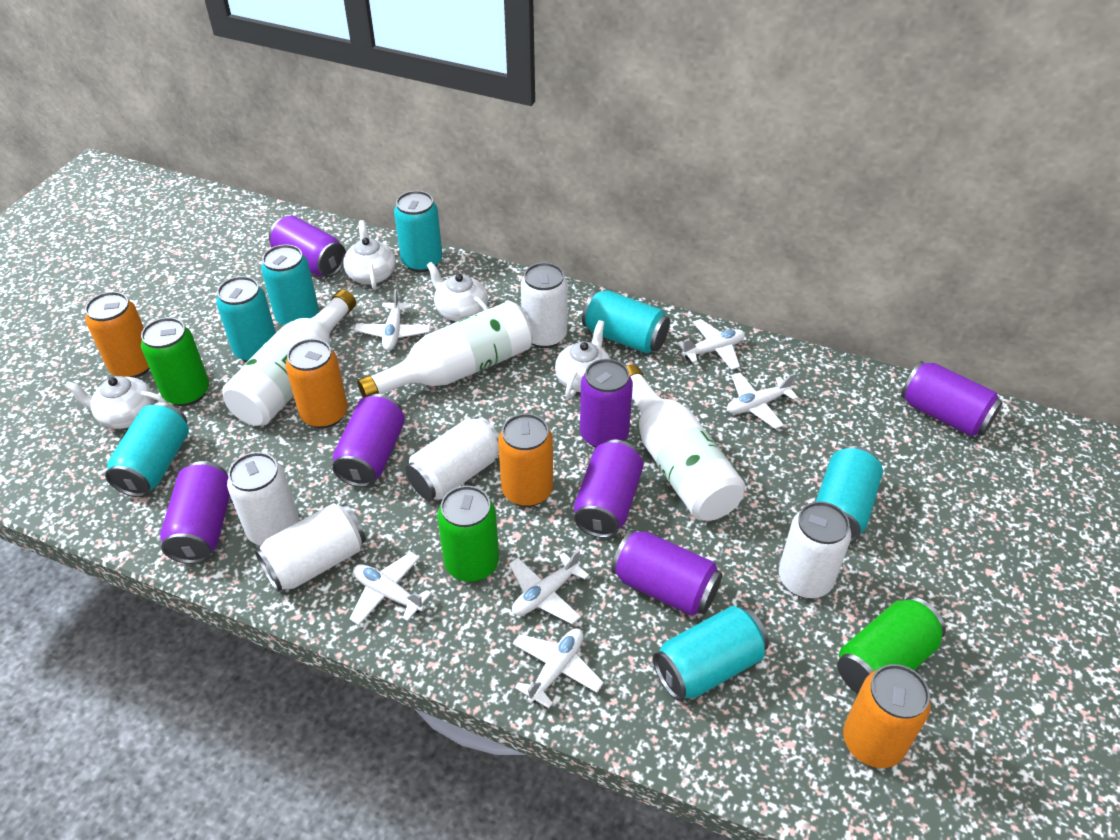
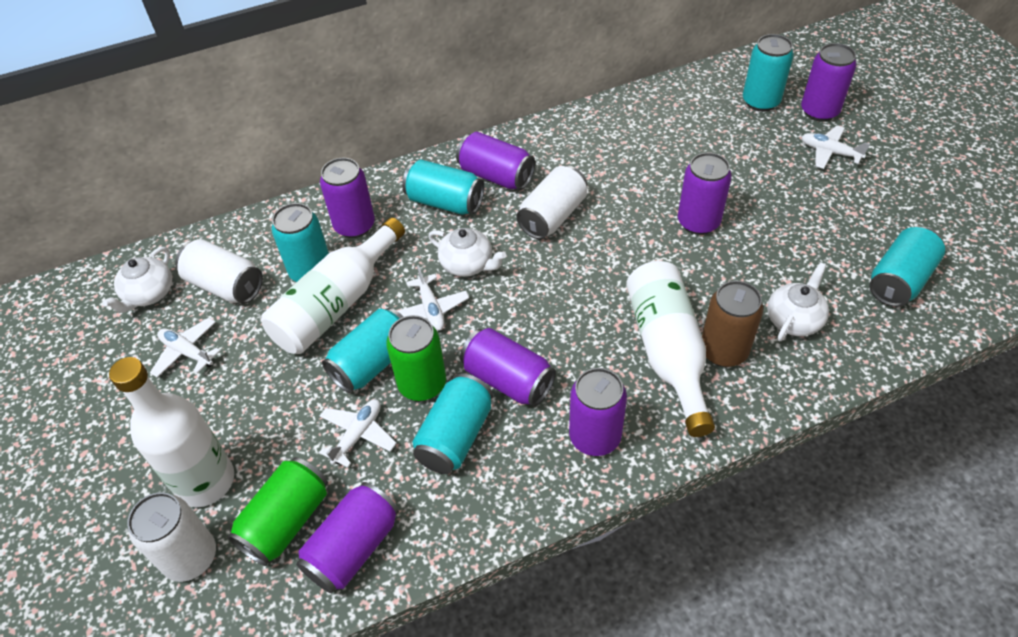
brown can: none = 0 -> [702,281,764,367] = 1
green can: [141,317,209,406] [437,486,499,582] [837,597,946,694] = 3 -> [227,457,328,566] [386,315,446,401] = 2
orange can: [85,292,150,378] [286,339,348,428] [498,413,553,507] [843,664,931,768] = 4 -> none = 0
turquoise can: [105,402,189,497] [216,276,276,362] [261,244,319,325] [394,191,442,272] [582,290,670,354] [653,606,769,701] [816,446,883,543] = 7 -> [271,203,329,282] [322,308,403,393] [402,160,484,215] [413,373,493,474] [743,34,794,112] [869,226,945,307] = 6
white can: [227,452,299,546] [255,503,366,592] [405,416,499,500] [521,262,568,348] [779,501,851,598] = 5 -> [127,492,216,582] [175,239,263,304] [516,165,587,239] = 3
white plane: [350,552,432,625] [354,289,431,351] [509,550,589,624] [513,628,604,708] [678,319,745,370] [727,373,798,429] = 6 -> [150,317,221,378] [319,399,396,468] [398,265,469,331] [802,125,870,169] = 4
white teapot: [65,376,167,429] [343,220,396,289] [427,262,488,322] [555,320,611,399] = 4 -> [102,247,172,313] [428,228,506,277] [767,262,829,341] = 3

